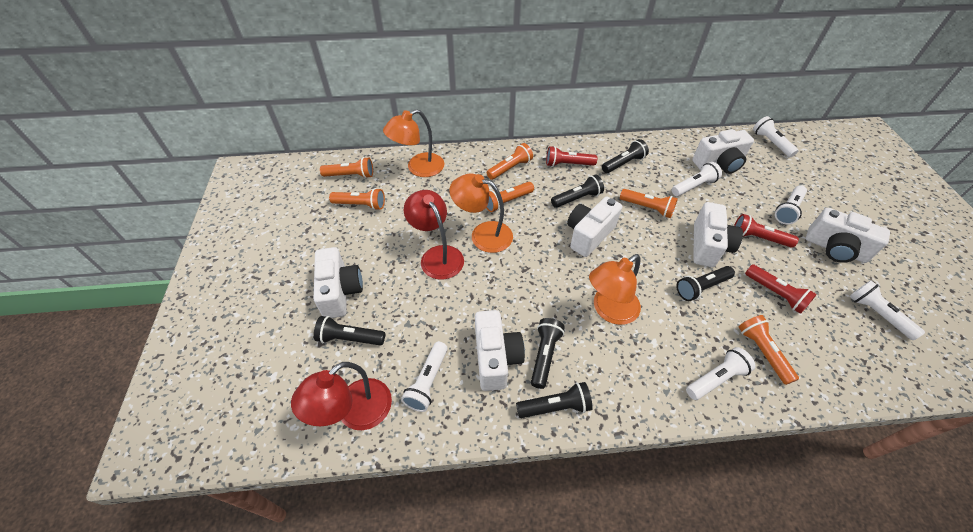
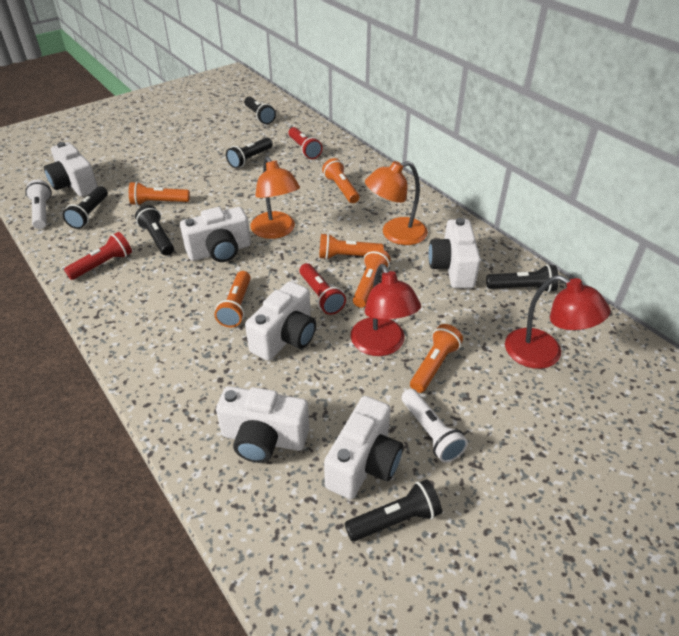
orange lamp: [383,109,444,177] [449,173,513,253] [589,254,641,325] = 3 -> [250,156,300,239] [365,161,428,245] = 2
white flashlight: [401,342,448,412] [672,162,722,196] [686,347,756,400] [753,116,799,157] [775,185,807,225] [849,280,925,340] = 6 -> [25,180,52,229] [401,389,468,463] = 2

